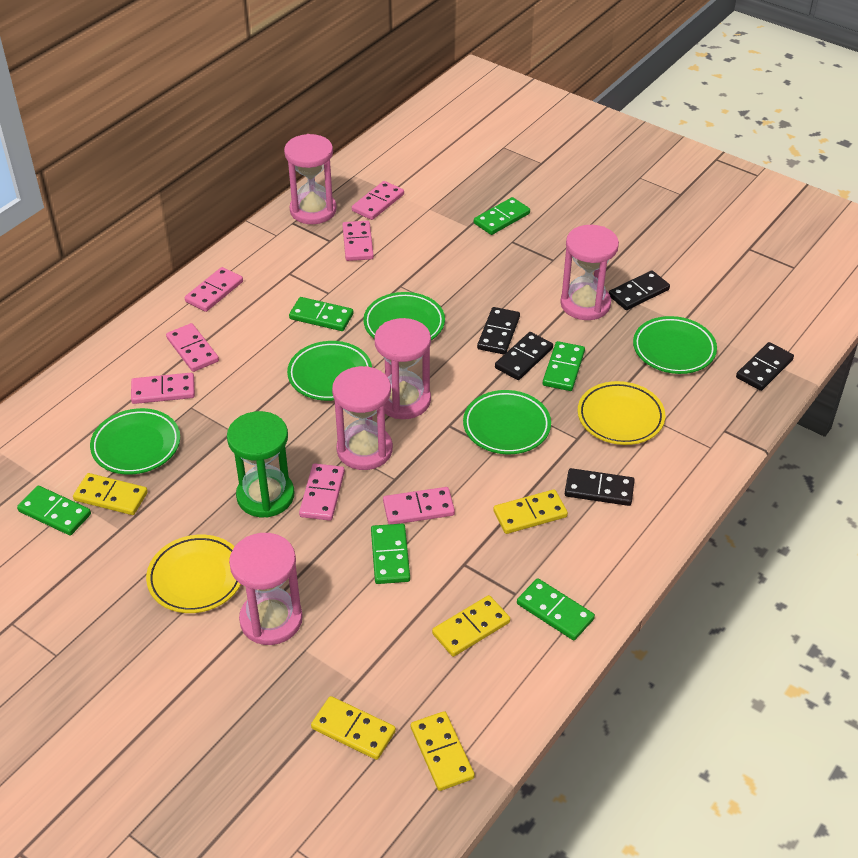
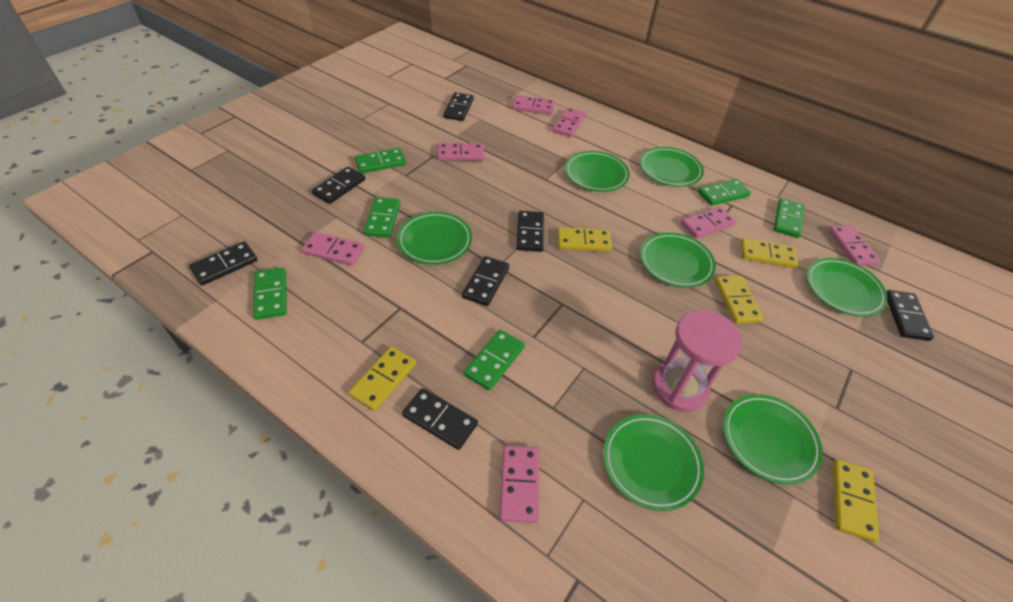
black domino: [477,307,520,354] [495,332,553,380] [565,468,635,506] [609,270,670,310] [736,342,794,391] = 5 -> [189,241,258,286] [312,167,365,204] [402,388,478,450] [443,92,474,121] [462,256,509,306] [516,211,544,252] [886,290,934,341] = 7
green hourglass: [227,411,294,518] = 1 -> none = 0
green plate: [90,408,180,475] [287,341,372,401] [363,292,445,340] [463,390,551,454] [633,316,717,374] = 5 -> [397,212,472,265] [565,151,630,192] [603,414,704,511] [640,147,704,187] [640,233,716,288] [723,394,823,485] [806,258,888,317] = 7
pink hourglass: [229,533,303,645] [284,134,337,224] [332,366,393,470] [374,318,431,419] [560,225,619,320] = 5 -> [652,310,742,412] = 1
yellow plate: [146,535,241,613] [578,381,665,445] = 2 -> none = 0

